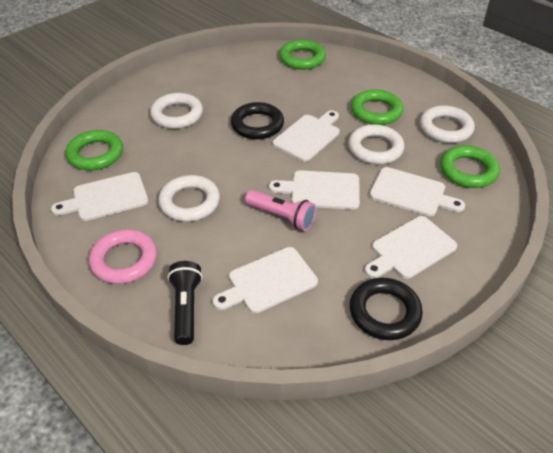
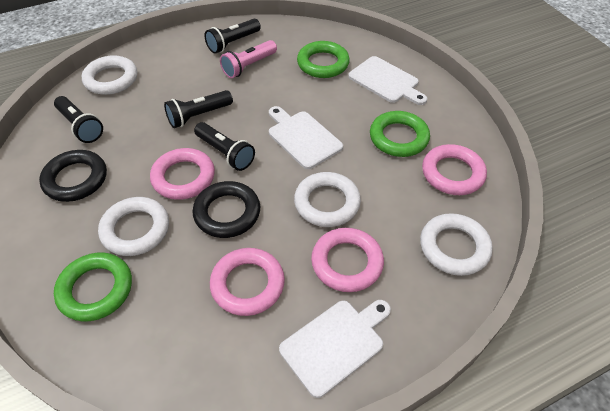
black flashlight: [168,261,203,345] = 1 -> [54,96,103,143] [164,90,233,128] [194,122,255,171] [204,19,261,54] = 4
green ring: [65,130,123,171] [279,39,326,70] [351,89,403,125] [440,145,500,188] = 4 -> [54,252,132,321] [297,41,350,78] [370,111,430,157] = 3
pink ring: [89,229,157,284] = 1 -> [150,148,215,200] [210,248,285,316] [311,228,384,292] [422,144,487,195] = 4
white cutting board: [51,172,148,221] [213,247,318,313] [269,170,360,210] [272,110,340,162] [365,216,457,279] [369,167,465,216] = 6 -> [269,106,343,169] [279,300,391,398] [348,56,427,105] = 3

